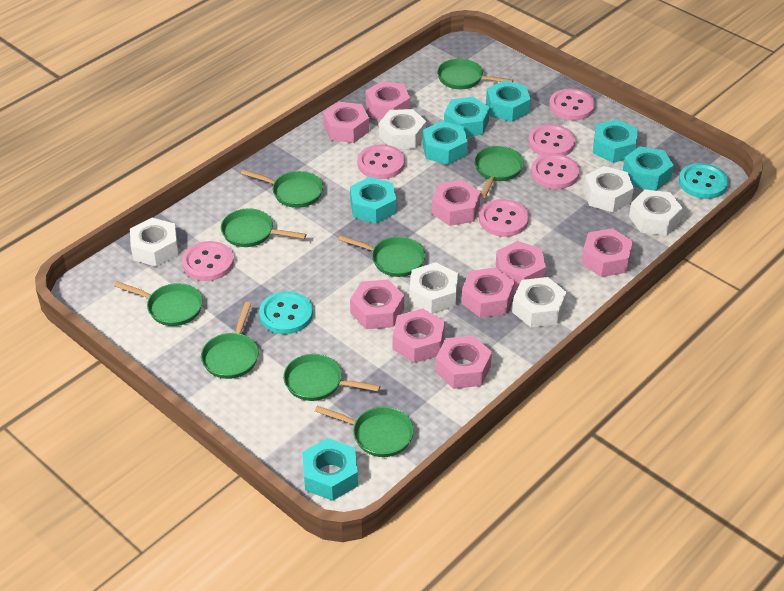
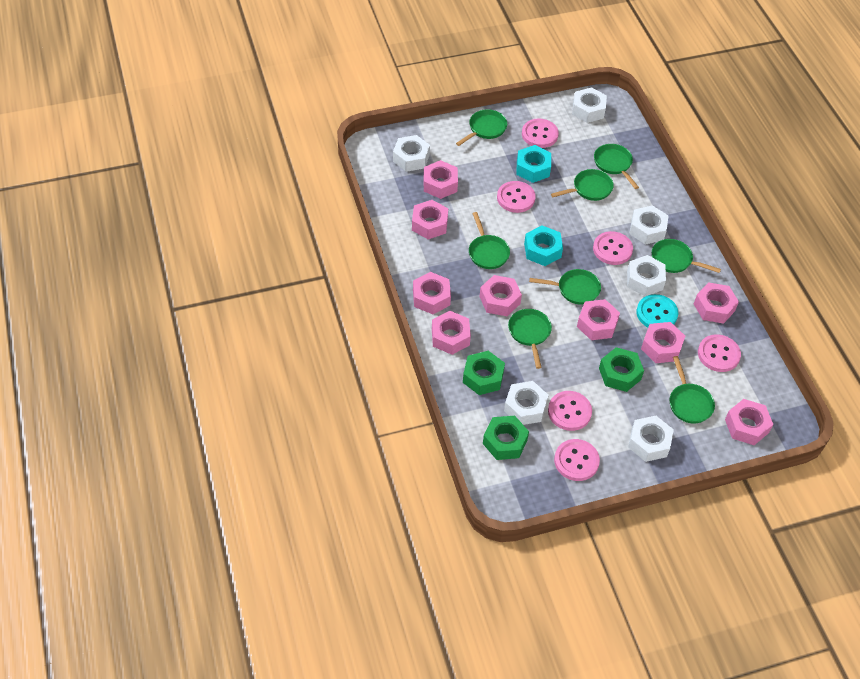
green nut: none = 0 -> [463,351,505,395] [483,416,529,460] [599,347,644,392] = 3
green pan: [114,281,203,326] [201,302,258,379] [221,208,307,247] [241,169,323,208] [283,354,380,401] [315,406,414,457] [338,235,425,277] [437,59,513,89] [474,146,524,198] = 9 -> [456,109,507,146] [469,212,510,269] [508,309,552,369] [529,269,601,304] [551,169,614,201] [594,144,639,189] [652,239,721,273] [670,356,715,424] = 8
turquoise button: [259,291,313,334] [679,163,728,199] = 2 -> [636,294,678,327] = 1
turquoise nut: [302,438,358,501] [350,177,396,224] [423,121,468,165] [444,97,490,137] [486,80,531,122] [593,119,638,163] [623,146,674,191] = 7 -> [516,145,551,183] [524,225,563,266] = 2

